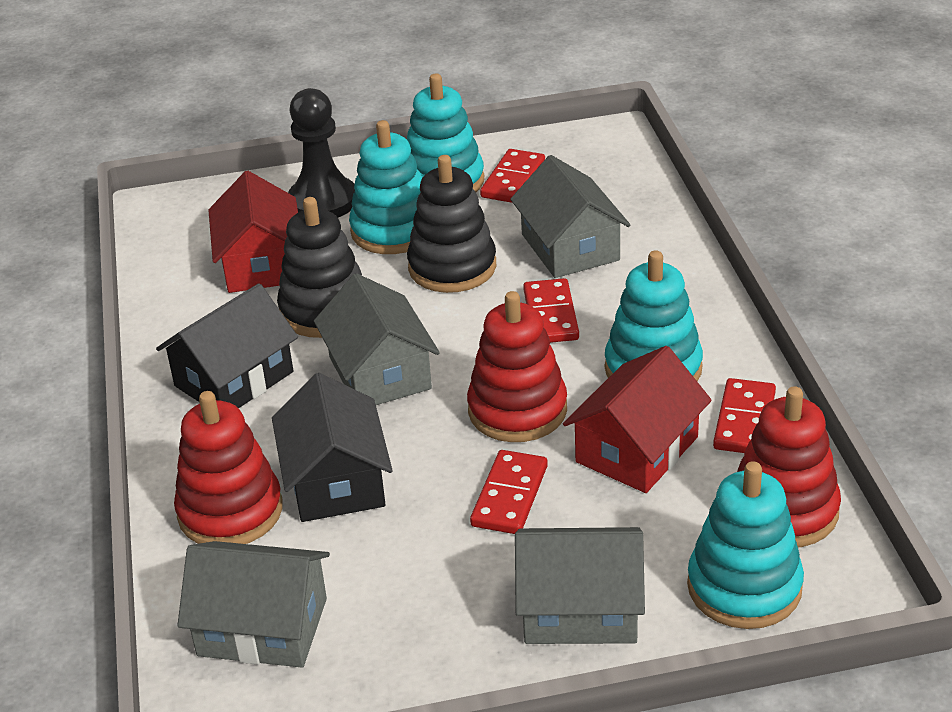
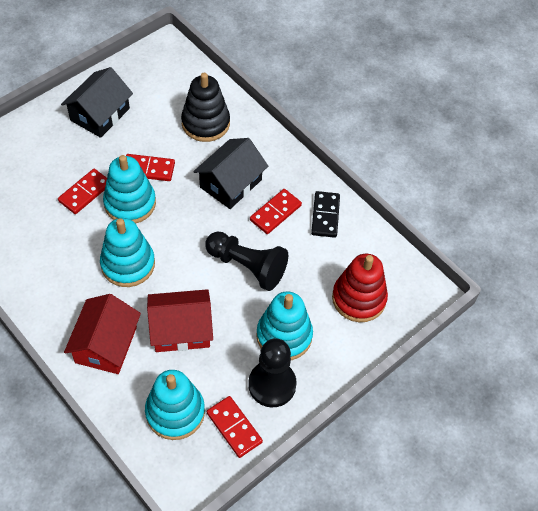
black domino: none = 0 -> [311,191,340,238] = 1
black pawn: [288,88,355,217] = 1 -> [205,232,288,291] [248,338,297,407] = 2
black stacking toy: [277,197,362,338] [407,155,496,293] = 2 -> [181,73,230,142] = 1
grey house: [177,541,330,668] [314,273,440,405] [510,155,630,278] [515,527,645,644] = 4 -> none = 0
red stacking toy: [174,391,283,544] [467,291,567,442] [737,386,841,547] = 3 -> [332,254,388,322] = 1

